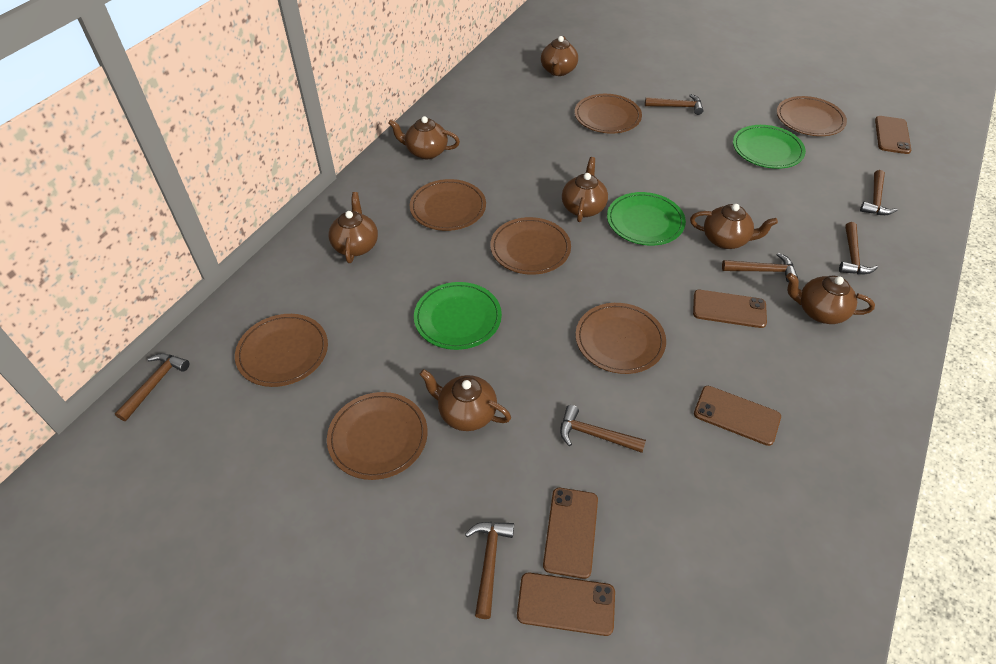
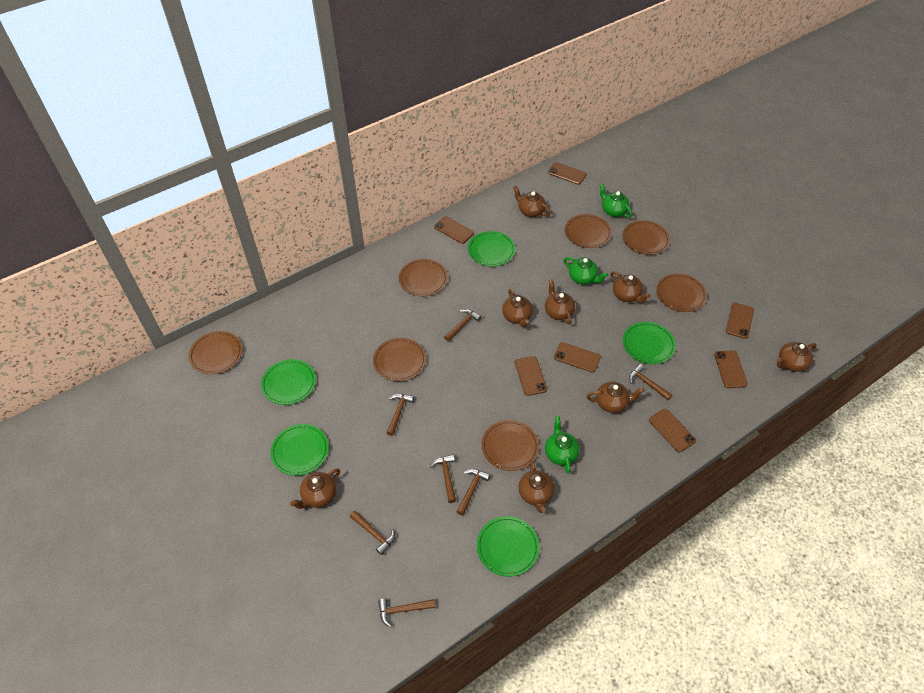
brown phone: [517,573,615,636] [543,488,598,579] [693,290,767,328] [694,386,781,446] [875,116,911,154] = 5 -> [434,216,474,244] [515,356,547,396] [548,162,587,185] [554,342,601,373] [649,409,696,452] [714,350,748,388] [726,302,754,339] = 7
brown teapot: [328,192,378,263] [388,116,460,159] [419,369,511,431] [541,36,578,76] [562,157,608,222] [690,204,778,249] [786,273,875,324] = 7 -> [290,468,340,509] [502,289,533,327] [513,185,551,217] [518,460,555,513] [545,279,575,325] [586,381,645,413] [611,271,651,303] [777,342,817,372] = 8
green plate: [414,282,502,350] [607,192,686,246] [733,125,806,169] = 3 -> [261,359,316,405] [271,424,329,476] [468,231,515,266] [477,516,539,577] [623,322,676,364] = 5
green teapot: none = 0 -> [545,416,580,474] [563,257,608,285] [600,184,632,218] = 3

